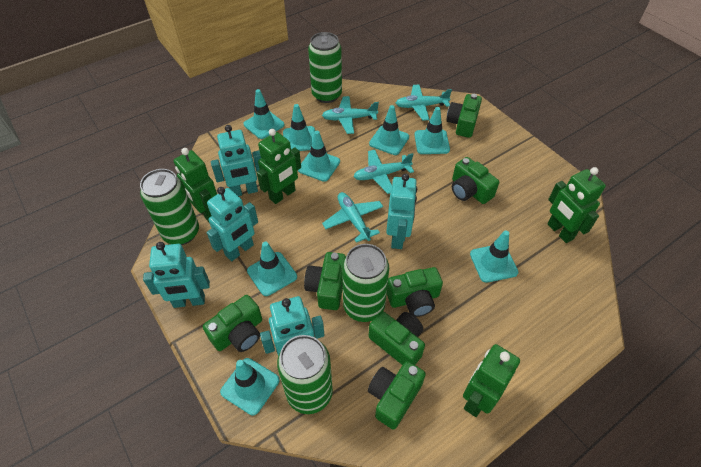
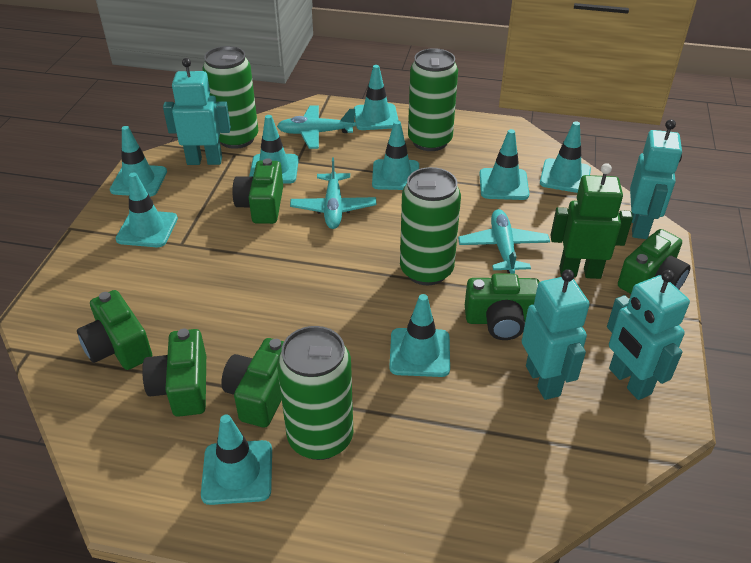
green camera: [203,295,262,352] [304,252,346,310] [368,361,426,430] [369,312,425,365] [387,267,443,317] [446,94,482,138] [452,157,499,204] = 7 -> [77,290,152,370] [142,329,206,417] [221,338,284,427] [233,158,283,224] [465,274,540,340] [618,229,691,294] = 6
green robot: [173,148,217,222] [257,129,301,204] [463,344,520,417] [547,167,606,243] = 4 -> [551,163,633,279] = 1
turquoise plane: [322,96,379,134] [322,192,383,243] [353,150,414,194] [396,84,452,121] = 4 -> [277,105,356,149] [290,158,376,229] [458,209,550,274] = 3
turquoise robot: [143,242,210,308] [207,187,258,261] [211,125,262,196] [260,296,324,355] [386,173,417,249] = 5 -> [163,58,231,165] [522,269,590,400] [607,270,690,400] [630,119,682,239] = 4
turquoise traffic cone: [220,358,280,415] [243,89,284,139] [247,242,297,296] [283,104,315,151] [298,131,340,182] [369,105,409,155] [414,107,450,154] [470,231,518,283] = 8 -> [110,126,167,197] [116,172,178,247] [201,414,272,505] [249,115,299,184] [354,65,399,130] [372,120,419,190] [389,294,450,377] [479,129,529,200] [540,121,591,193] = 9

